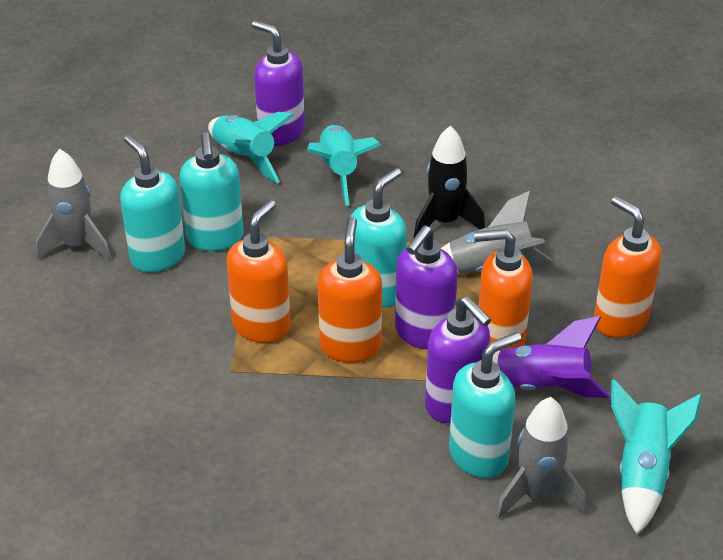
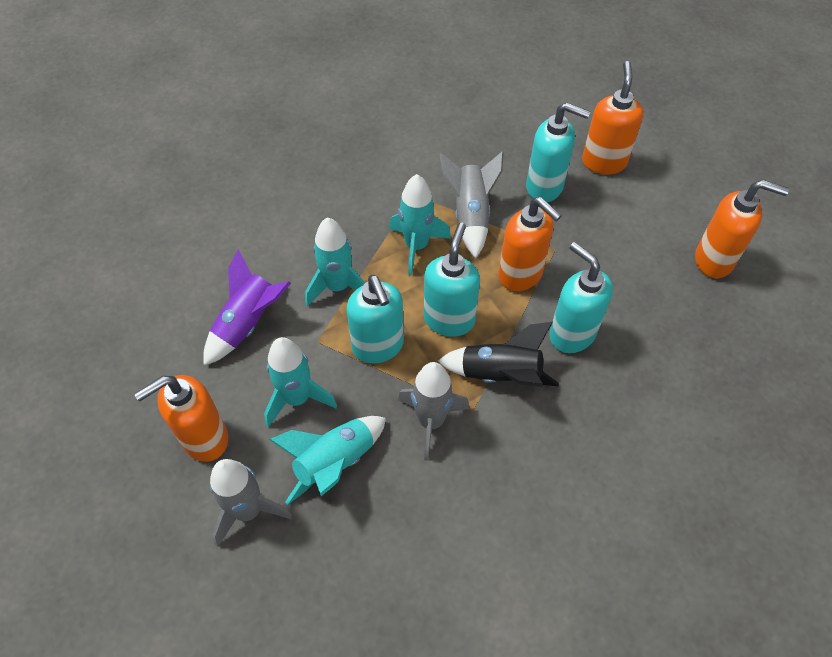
purple soap dispenser: [252,20,305,146] [395,226,458,349] [425,296,491,423] = 3 -> none = 0
turquoise rocket: [208,112,294,183] [307,125,381,206] [611,379,702,534] = 3 -> [264,337,337,427] [269,416,386,505] [305,217,365,306] [389,174,451,276] = 4

